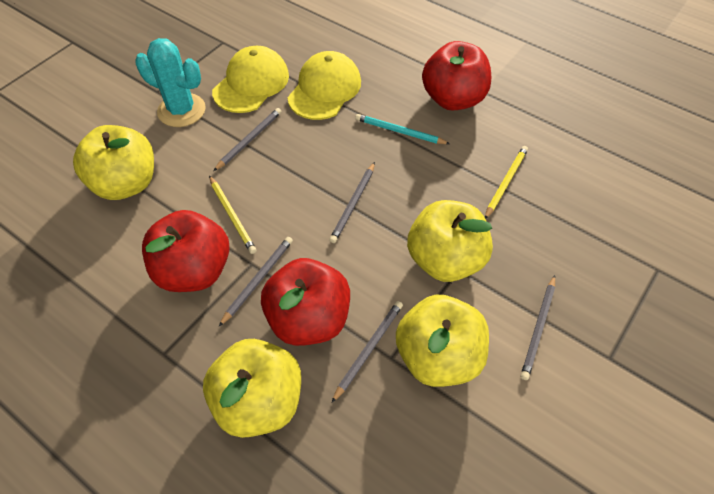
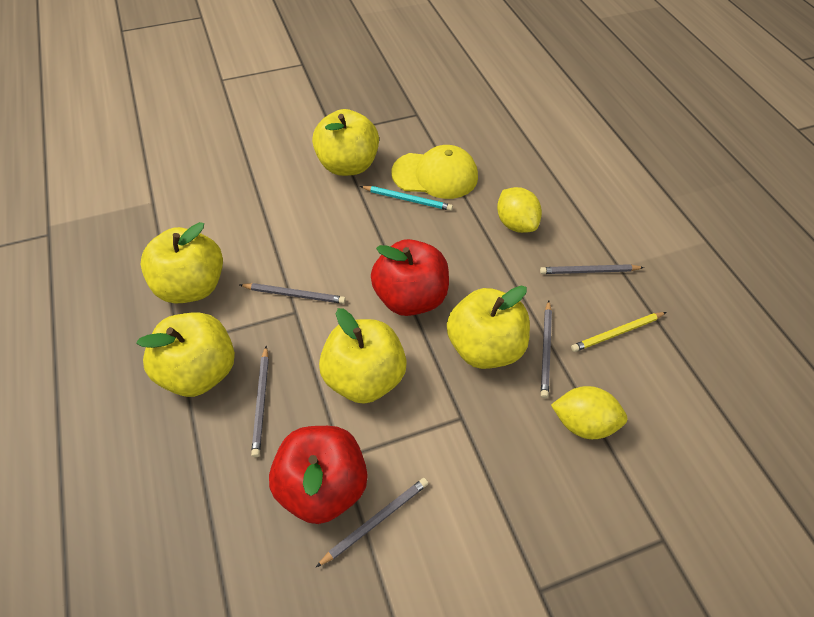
red apple: [142,210,230,292] [261,258,350,346] [422,41,491,111] = 3 -> [269,426,368,524] [371,239,449,316] = 2
turquoise cactus: [135,38,206,127] = 1 -> none = 0
yellow apple: [73,125,154,200] [203,339,301,438] [396,295,489,387] [407,200,493,282] = 4 -> [136,312,235,397] [141,222,223,303] [312,109,379,176] [319,308,407,404] [447,286,530,369] = 5
yellow cap: [212,46,289,113] [287,51,361,120] = 2 -> [391,145,478,199] = 1
yellow lemon: none = 0 -> [497,187,542,233] [551,386,627,439] = 2
yellow pencil: [209,175,256,254] [485,146,528,219] = 2 -> [571,312,666,352] = 1

